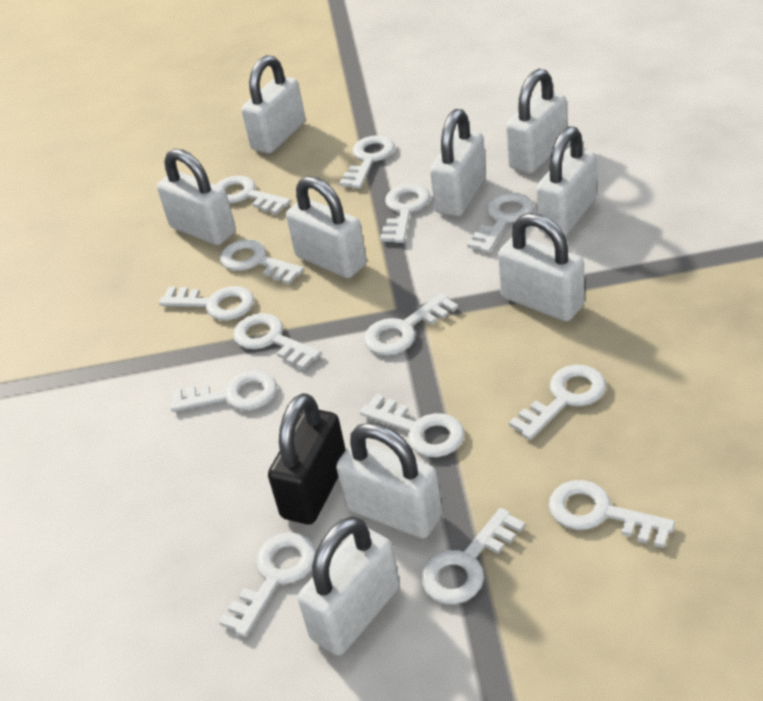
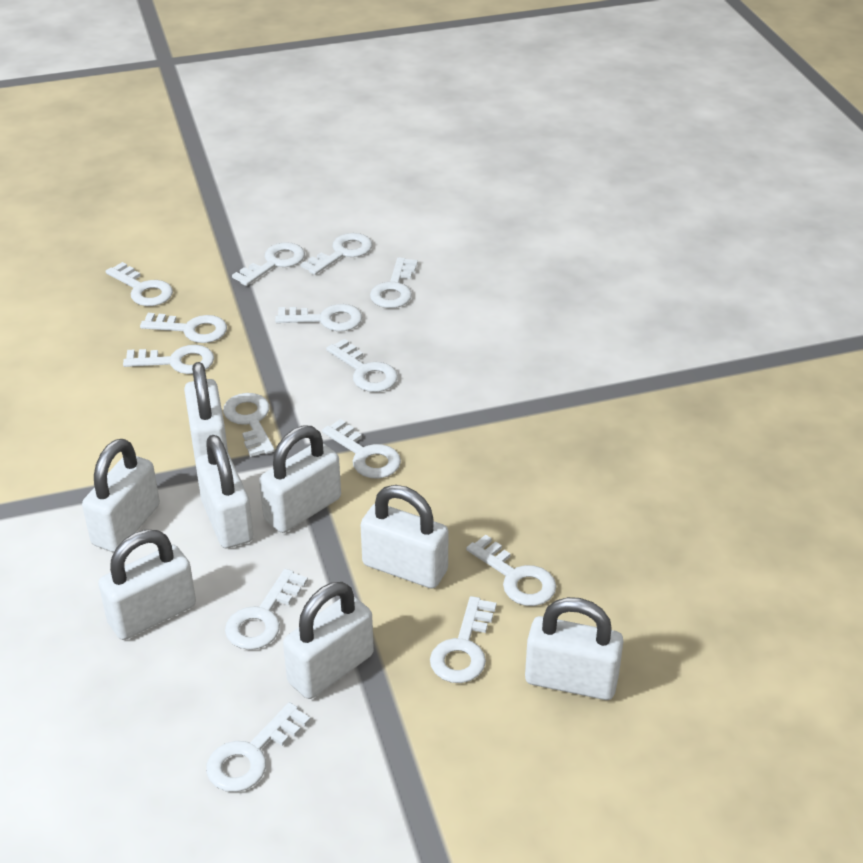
black padlock: [268,393,346,524] = 1 -> none = 0
white padlock: [157,149,236,245] [241,55,305,153] [286,176,367,278] [298,516,400,656] [336,423,443,539] [430,109,486,216] [498,213,584,321] [506,69,567,174] [536,126,596,236] = 9 -> [82,439,160,552] [98,530,196,640] [184,362,228,464] [196,435,254,548] [259,425,341,533] [283,582,374,699] [361,485,449,589] [525,597,624,700] = 8

